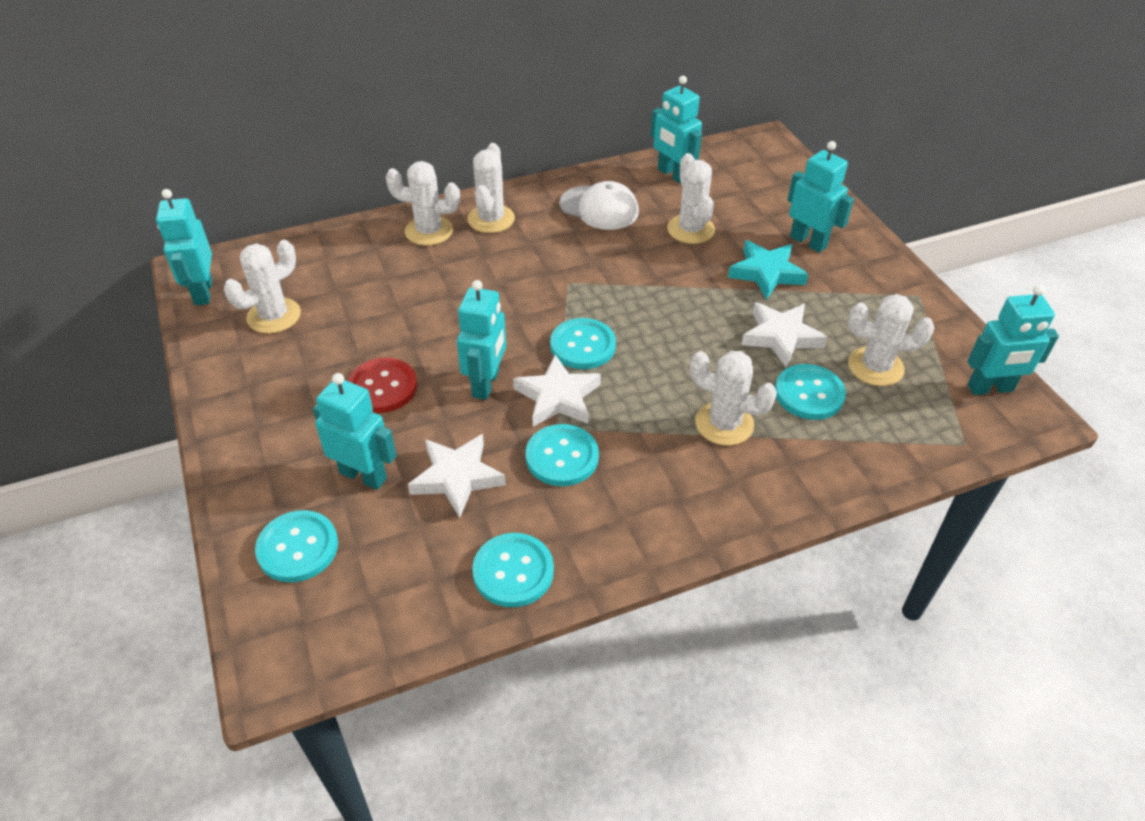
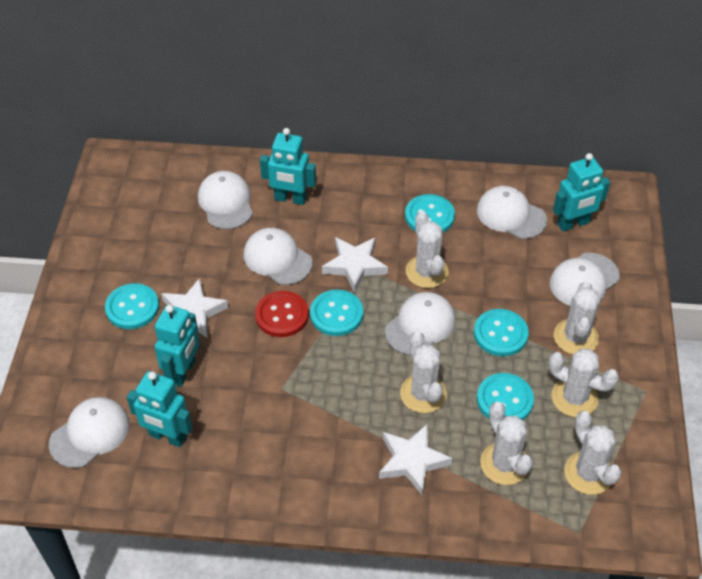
turquoise robot: [156,189,212,305] [313,373,396,490] [457,280,506,400] [651,76,702,184] [787,141,854,253] [967,285,1059,395] = 6 -> [127,371,193,447] [155,305,200,387] [260,128,316,205] [553,153,610,232] = 4
turquoise star: [728,240,808,300] = 1 -> none = 0
white cap: [559,181,639,230] = 1 -> [49,397,130,468] [198,171,253,229] [243,228,313,285] [385,292,455,355] [477,186,547,239] [549,253,620,306] = 6

